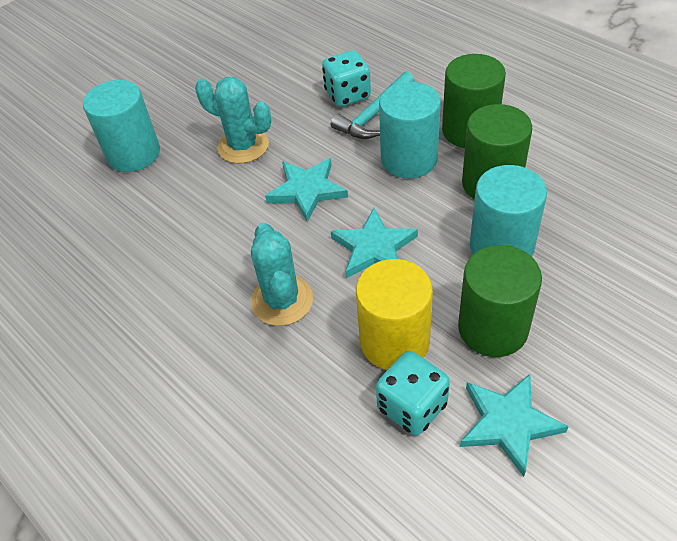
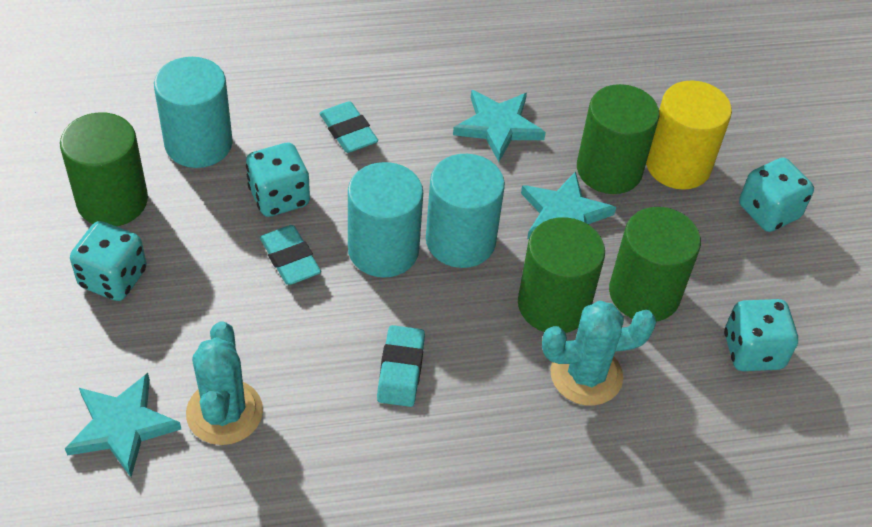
green cylinder: [442,54,506,148] [458,245,542,357] [462,104,532,200] = 3 -> [60,112,148,226] [518,217,605,333] [577,84,660,194] [609,207,701,322] = 4
turquoise dice: [322,50,371,107] [376,351,450,436] = 2 -> [70,221,147,301] [246,143,310,217] [724,299,798,371] [739,158,814,232] = 4
turquoise eraser: none = 0 -> [260,225,321,285] [319,101,378,153] [377,325,425,407] = 3
turquoise hammer: [331,71,415,139] = 1 -> none = 0

